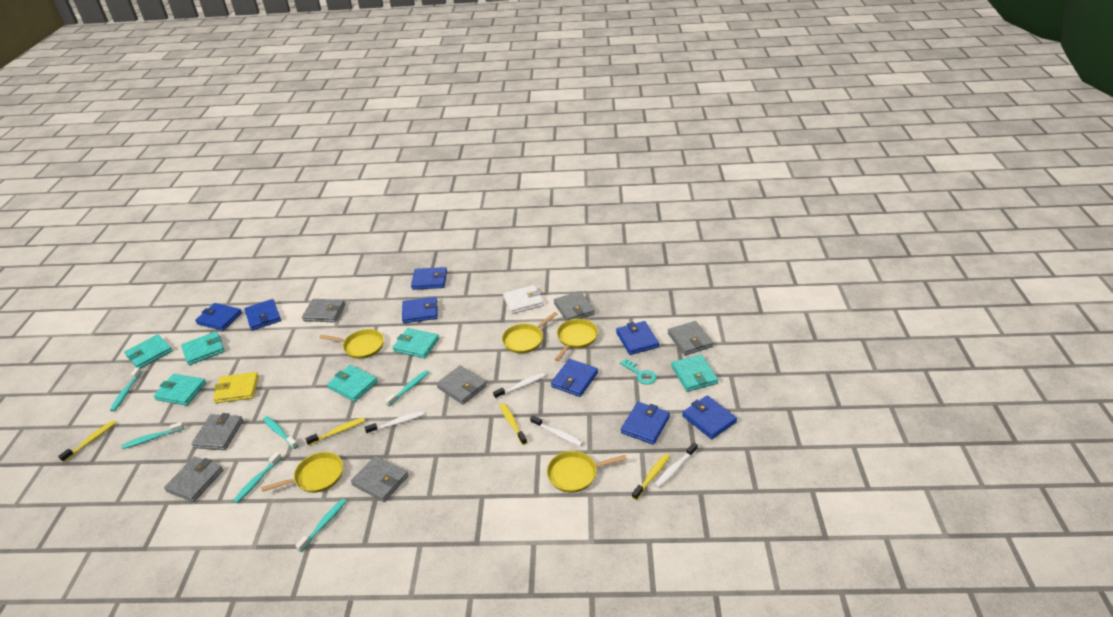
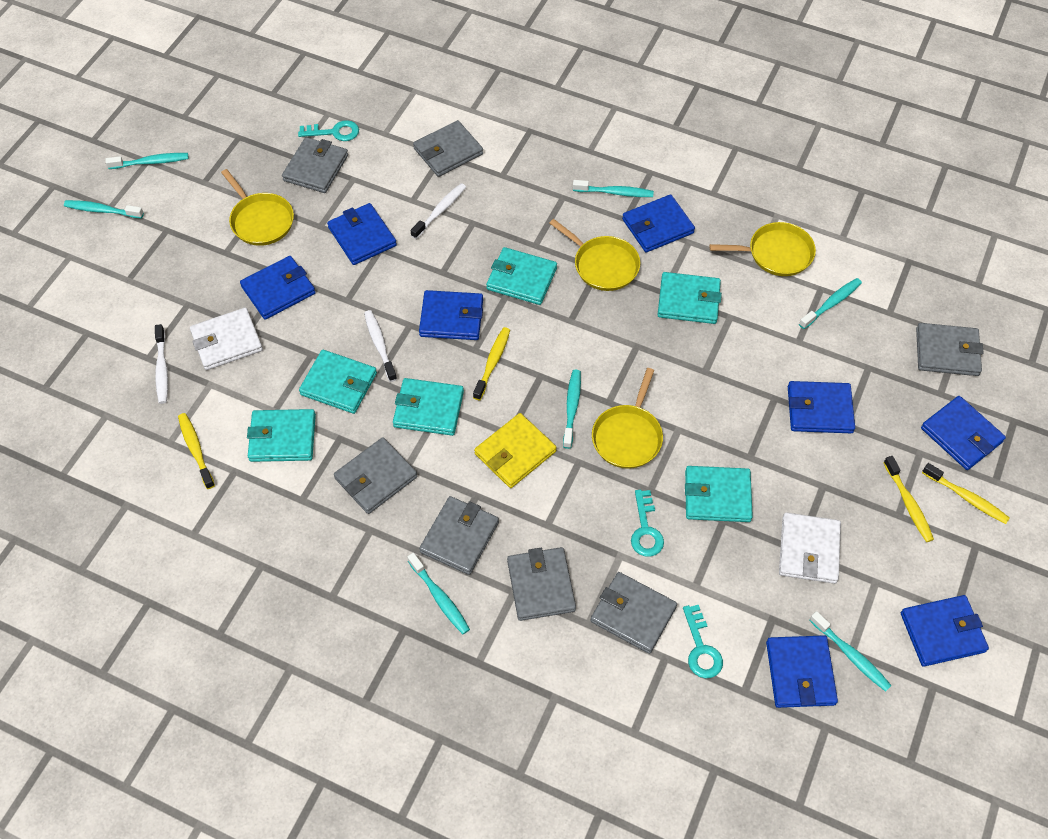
turquoise key: [620,358,657,385] = 1 -> [298,120,359,141] [631,490,664,557] [683,605,723,678] = 3
turquoise toothbrush: [110,368,142,412] [121,422,184,449] [233,452,282,503] [263,416,298,449] [295,499,347,552] [385,370,429,406] = 6 -> [64,200,144,219] [106,153,188,169] [407,553,470,634] [563,369,581,449] [573,180,654,197] [799,278,862,329] [809,611,892,692] = 7
white toothbrush: [365,411,424,434] [493,373,545,399] [530,415,583,446] [654,442,698,488] = 4 -> [155,324,168,404] [364,310,397,382] [410,183,466,239] = 3
white wallet: [503,285,544,314] = 1 -> [190,307,263,370] [779,513,841,584] = 2
yellow pan: [261,452,343,493] [319,329,384,359] [502,312,557,354] [547,451,627,493] [555,319,598,361] = 5 -> [221,169,294,246] [549,219,640,291] [592,368,663,469] [709,222,816,276] = 4

